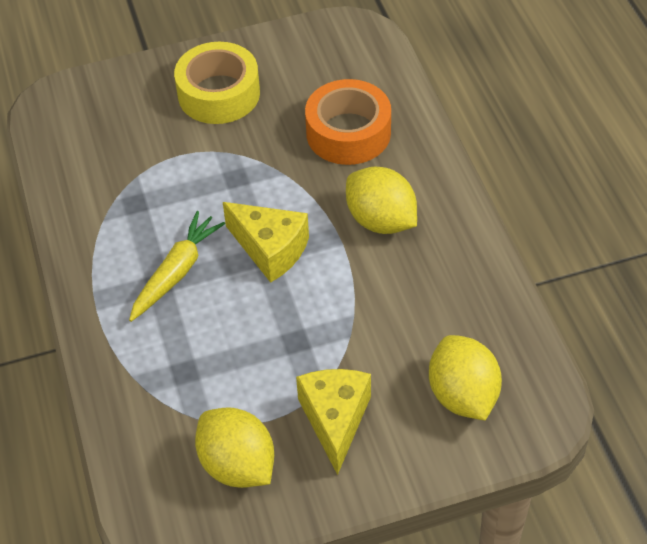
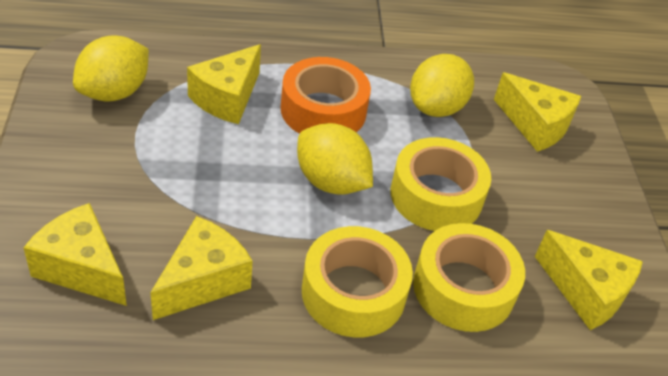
yellow carrot: [129,211,225,322] = 1 -> none = 0
yellow cheese: [223,202,309,283] [296,369,371,475] = 2 -> [23,203,127,306] [150,216,253,320] [187,44,261,124] [494,72,582,152] [535,230,643,330] = 5
yellow tape: [174,42,260,124] = 1 -> [302,226,413,337] [391,137,491,231] [413,223,525,332] = 3

